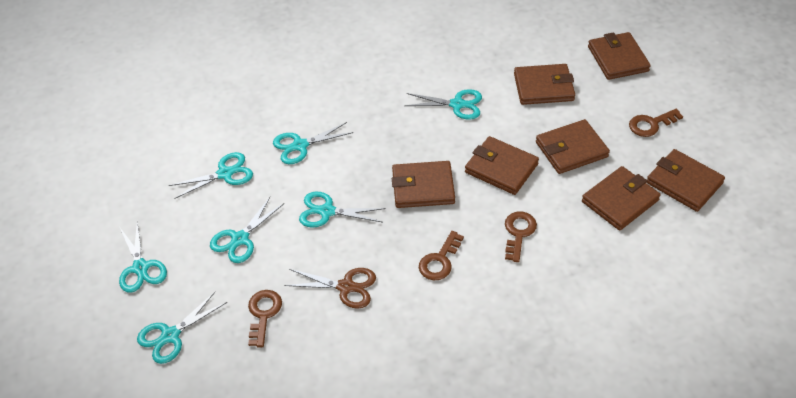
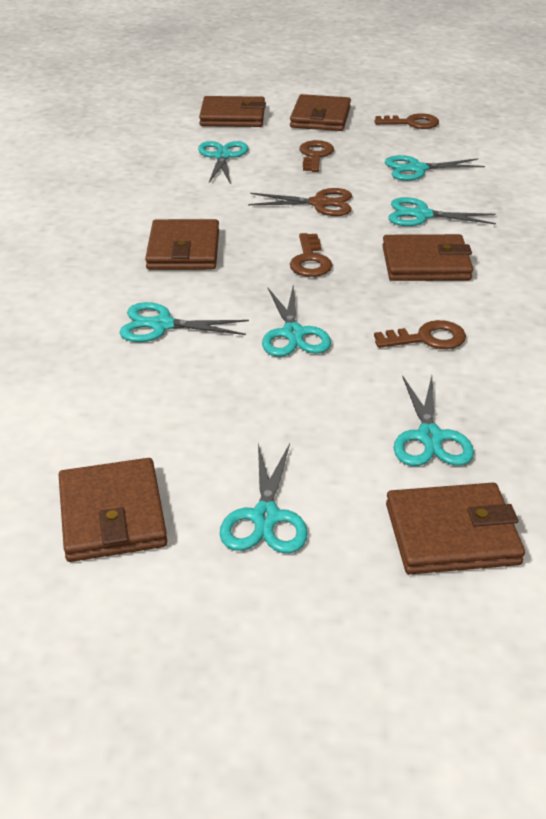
brown wallet: [392,161,455,208] [465,136,539,195] [514,64,575,105] [536,119,610,174] [582,166,660,231] [588,32,651,80] [647,149,725,212] = 7 -> [59,458,167,562] [145,219,219,270] [199,96,266,127] [290,94,351,131] [382,234,473,281] [386,483,525,574] = 6

